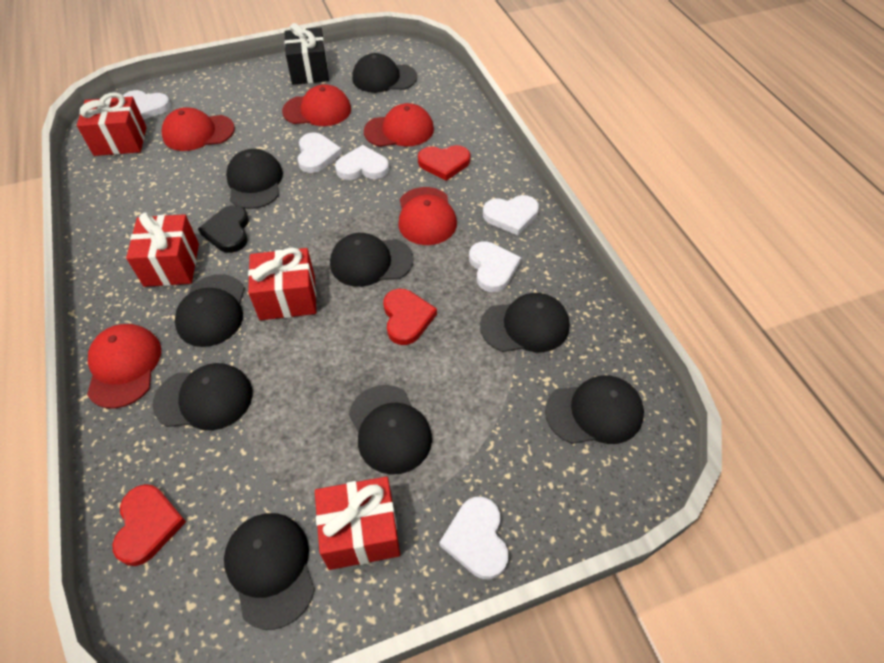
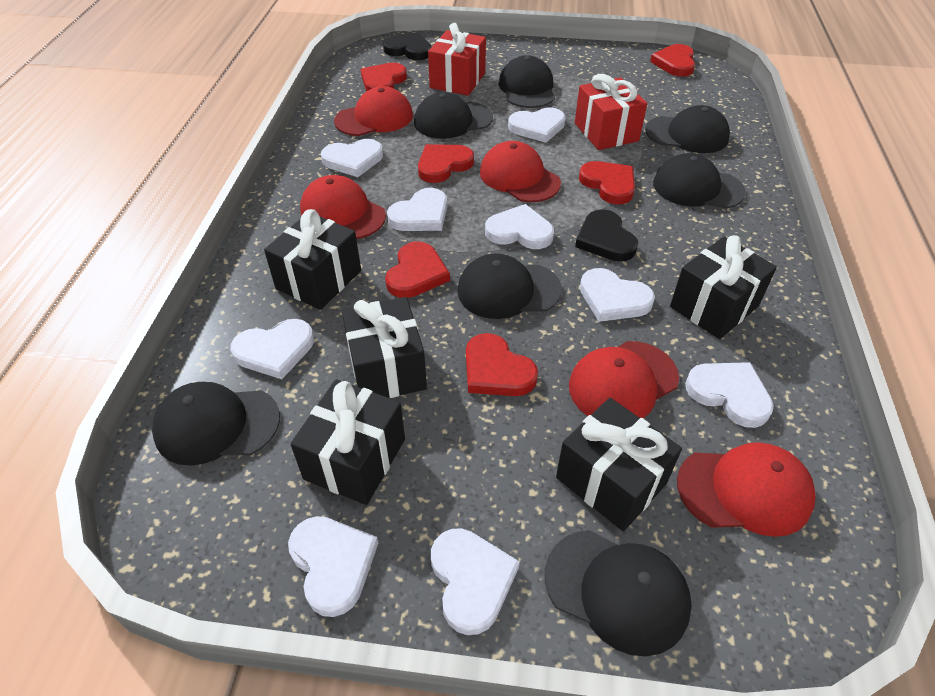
black cap: [153,363,253,430] [175,274,245,347] [224,513,315,630] [226,149,283,209] [330,233,414,287] [349,385,432,475] [352,53,417,93] [480,293,570,352] [545,375,644,444] = 9 -> [152,382,280,465] [414,92,493,139] [457,253,562,319] [499,55,555,108] [545,530,692,657] [645,105,730,153] [653,153,746,209] = 7
black gift: [284,23,329,85] = 1 -> [264,209,361,310] [290,379,405,505] [342,297,427,398] [556,398,682,531] [670,235,777,339] = 5
black heart: [198,205,249,253] = 1 -> [383,32,432,60] [575,209,638,261] = 2
red gift: [77,92,147,156] [126,212,199,287] [248,248,316,320] [315,477,400,570] = 4 -> [428,23,486,96] [575,74,647,150] = 2
red heart: [113,484,186,566] [383,289,437,345] [418,145,470,181] = 3 -> [361,63,407,91] [385,241,450,298] [418,144,474,183] [466,333,538,396] [579,161,635,204] [650,44,695,77] = 6
white heart: [123,90,171,120] [297,132,342,173] [335,145,389,180] [439,497,508,580] [469,241,521,292] [483,195,539,235] = 6 -> [230,319,314,379] [288,516,378,617] [321,139,383,177] [387,188,447,231] [431,528,520,635] [485,204,554,249] [508,108,566,143] [580,268,655,322] [685,362,774,428] = 9

